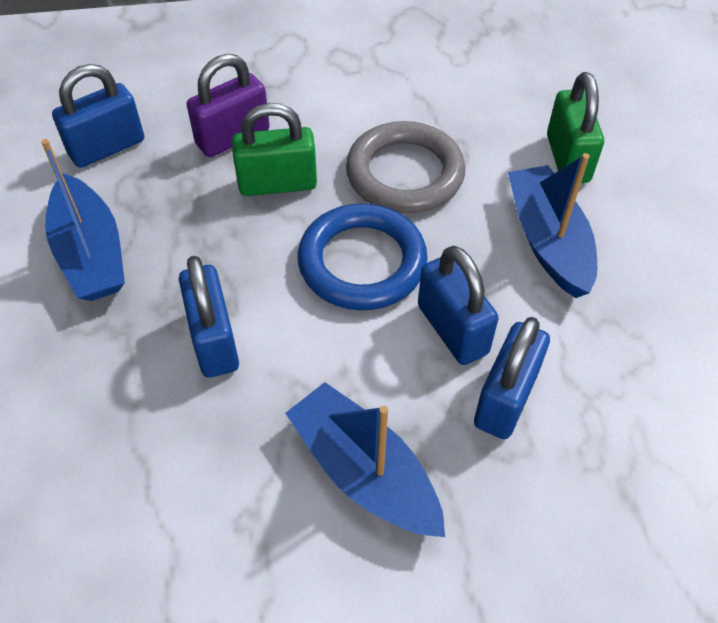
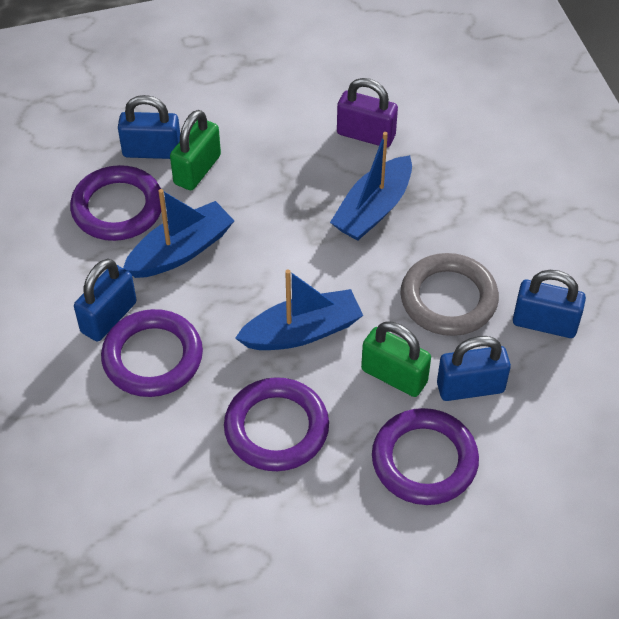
blue ring: [298,203,428,310] = 1 -> none = 0
purple ring: none = 0 -> [70,165,161,241] [101,309,203,397] [224,377,329,471] [372,408,479,505] = 4

